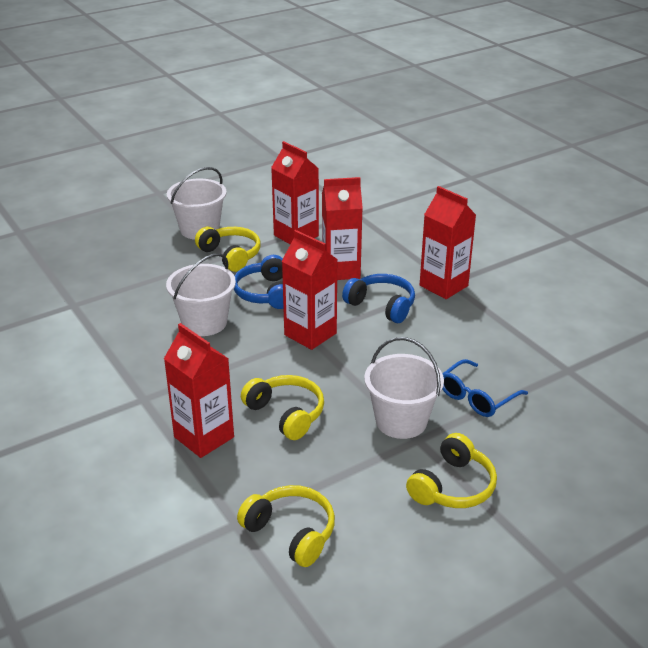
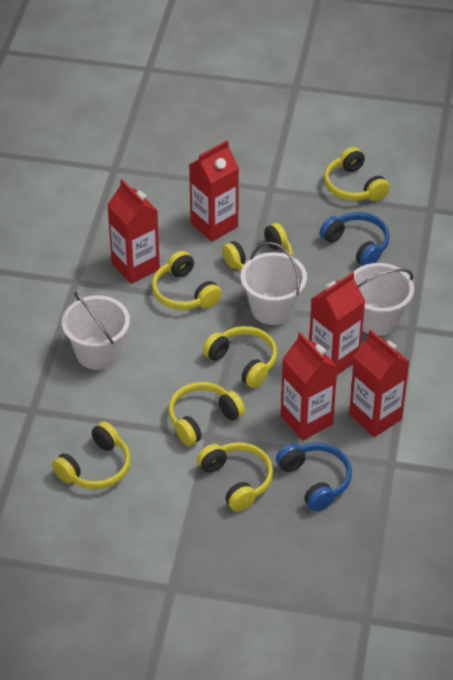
blue glasses: [442,359,528,417] = 1 -> none = 0
yellow headphones: [195,227,261,272] [237,485,335,567] [241,375,324,440] [406,433,497,508] = 4 -> [52,421,131,489] [152,251,222,310] [168,382,245,446] [197,442,273,511] [203,326,277,388] [222,223,293,271] [324,147,390,201] = 7

